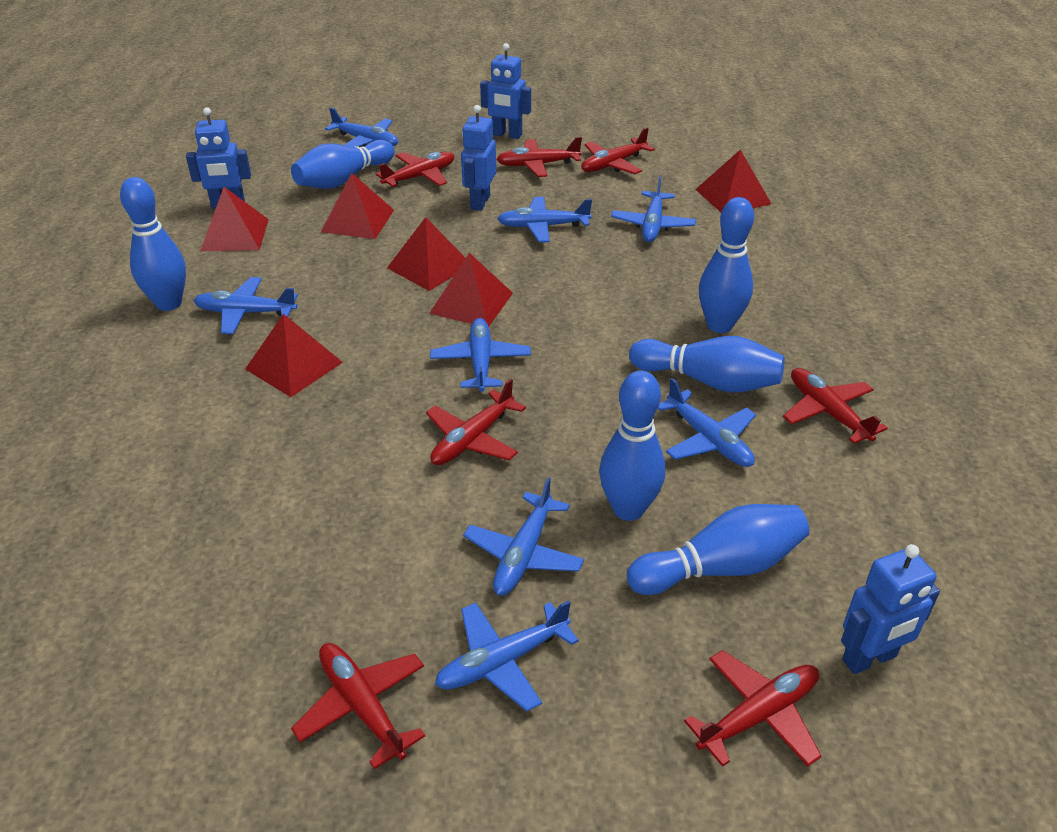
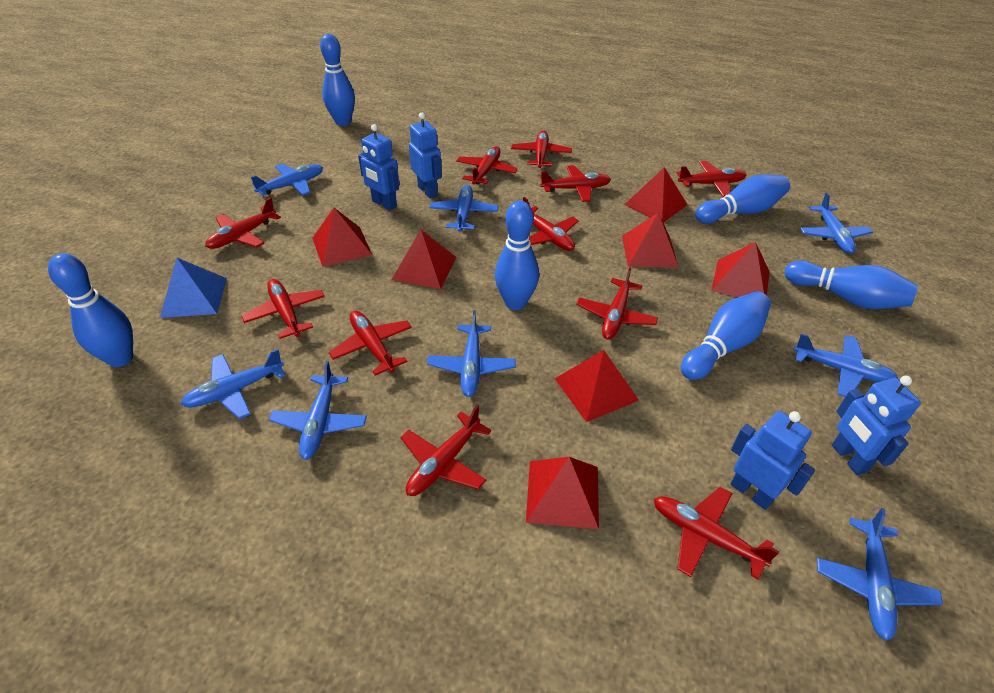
blue pyramid: none = 0 -> [160,258,227,318] = 1
red plane: [291,643,425,769] [376,152,455,187] [426,379,526,465] [496,137,582,177] [581,127,655,174] [684,650,822,767] [783,368,888,444] = 7 -> [205,197,281,249] [241,279,325,339] [329,311,412,375] [401,405,492,496] [456,146,518,185] [511,130,572,168] [523,197,579,251] [540,165,611,202] [576,267,658,339] [654,487,779,580] [677,161,746,197] = 11
red pyramid: [200,187,269,252] [245,314,343,397] [321,173,394,239] [387,217,465,291] [429,253,513,327] [695,150,771,212] = 6 -> [312,208,372,267] [392,230,456,289] [526,457,599,529] [554,350,639,422] [622,212,678,267] [624,167,688,223] [711,242,770,297] = 7

